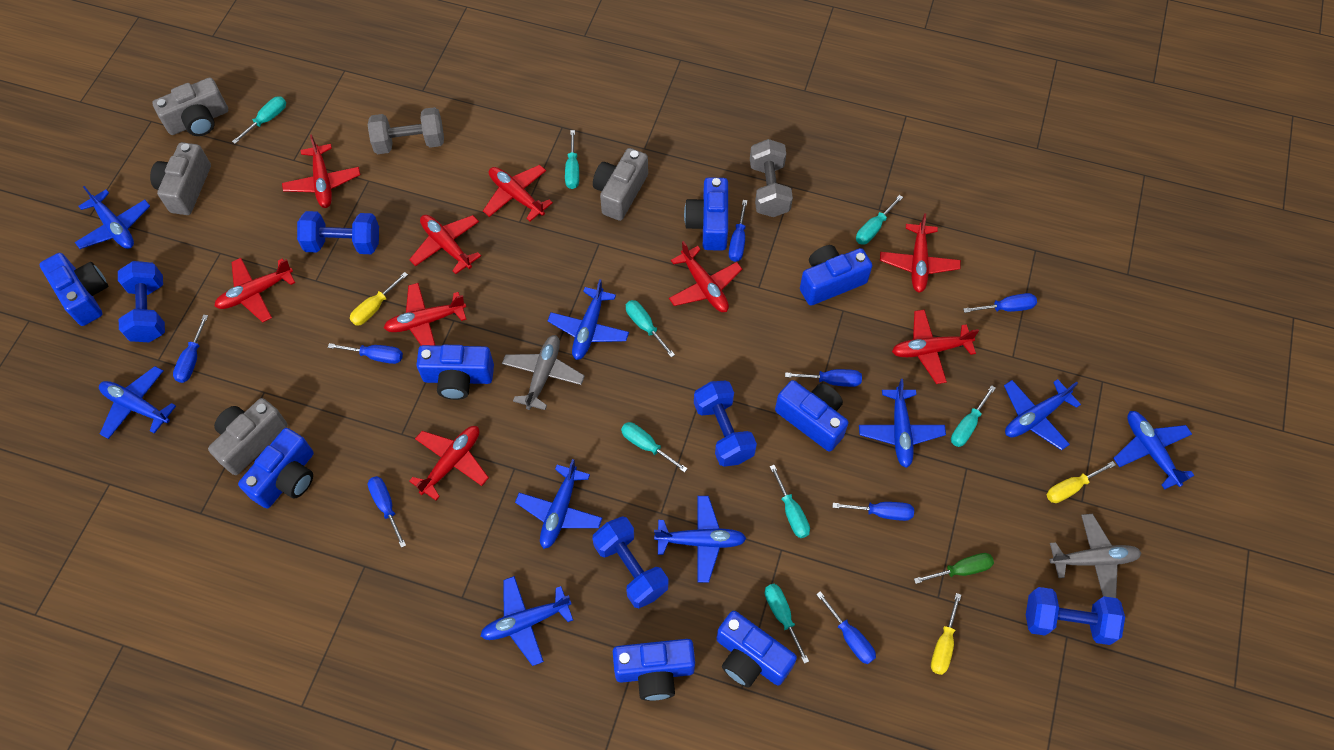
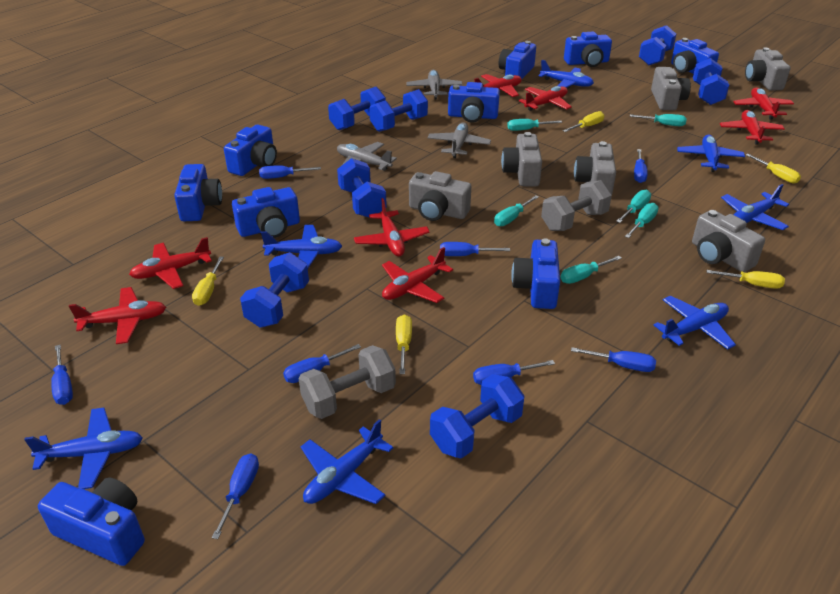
blue camera: [39,253,108,326] [238,428,314,508] [416,345,494,400] [613,639,695,701] [684,177,728,251] [716,611,797,688] [775,380,849,452] [800,245,872,306] = 8 -> [38,478,145,566] [174,164,222,221] [224,125,277,176] [232,187,300,238] [448,82,500,123] [498,41,536,79] [511,238,560,309] [564,31,612,67] [671,38,719,74] = 9
blue dumbbell: [118,261,165,343] [297,211,379,254] [592,516,668,608] [694,381,757,467] [1026,587,1125,645] = 5 -> [240,252,309,328] [328,87,386,130] [337,158,387,218] [369,89,428,132] [430,374,524,459] [639,25,676,65] [693,58,729,105] = 7
blue plane: [75,186,150,249] [99,366,176,439] [480,576,573,666] [515,459,602,549] [548,279,629,360] [654,496,747,583] [859,379,946,468] [1004,379,1081,450] [1113,411,1194,490] = 9 -> [24,407,143,489] [261,225,342,268] [301,419,393,504] [538,60,594,89] [654,296,736,349] [677,135,745,172] [721,184,789,230] = 7
green screwdriver: [914,553,994,584] = 1 -> none = 0
grey camera: [150,142,211,215] [152,78,228,136] [208,398,288,475] [593,148,648,221] = 4 -> [409,171,471,221] [501,132,542,186] [574,141,616,194] [651,67,691,110] [692,210,765,272] [745,47,790,91] = 6
grey plane: [502,335,585,410] [1050,514,1141,598] = 2 -> [337,142,397,171] [406,70,463,99] [428,122,491,158] = 3
red plane: [214,258,295,322] [282,135,360,208] [384,283,467,346] [409,215,481,274] [409,426,489,500] [483,165,553,221] [669,241,742,312] [880,213,961,293] [892,310,979,384] = 9 -> [69,287,166,344] [129,237,212,289] [354,198,430,256] [382,247,453,303] [474,74,522,97] [519,86,572,111] [720,110,785,145] [733,88,794,120] = 8
turquoise screwdriver: [232,96,286,144] [565,130,579,189] [621,422,688,473] [626,300,675,357] [765,584,809,664] [770,465,810,538] [856,195,903,245] [951,385,996,447] = 8 -> [494,195,539,226] [507,119,562,131] [560,256,622,284] [616,190,651,223] [625,203,659,238] [630,114,687,126] = 6
yellow screwdriver: [350,272,408,326] [931,593,961,675] [1047,461,1116,503] = 3 -> [192,257,224,306] [396,314,412,374] [563,111,604,132] [706,270,785,289] [746,154,801,183] = 5

